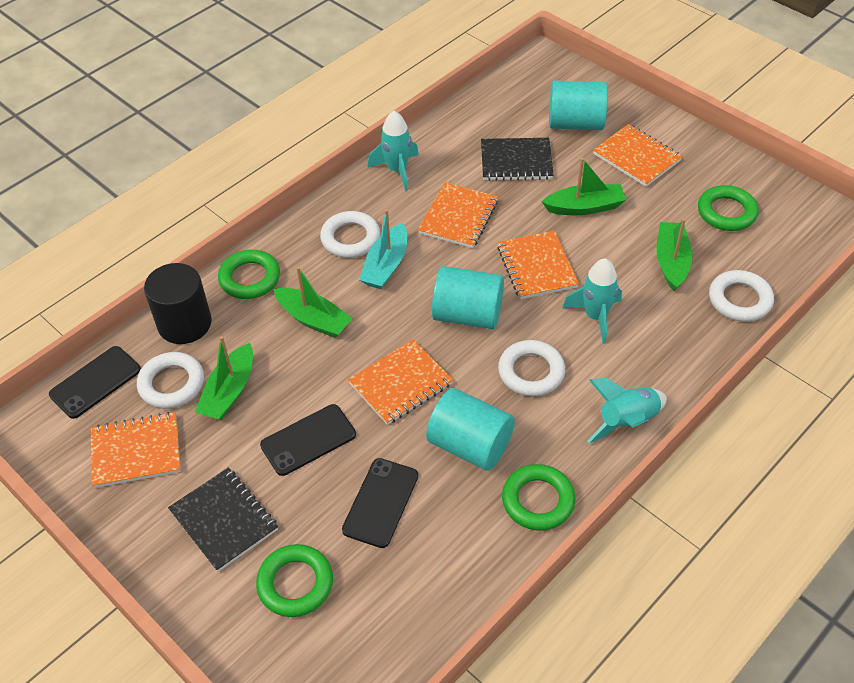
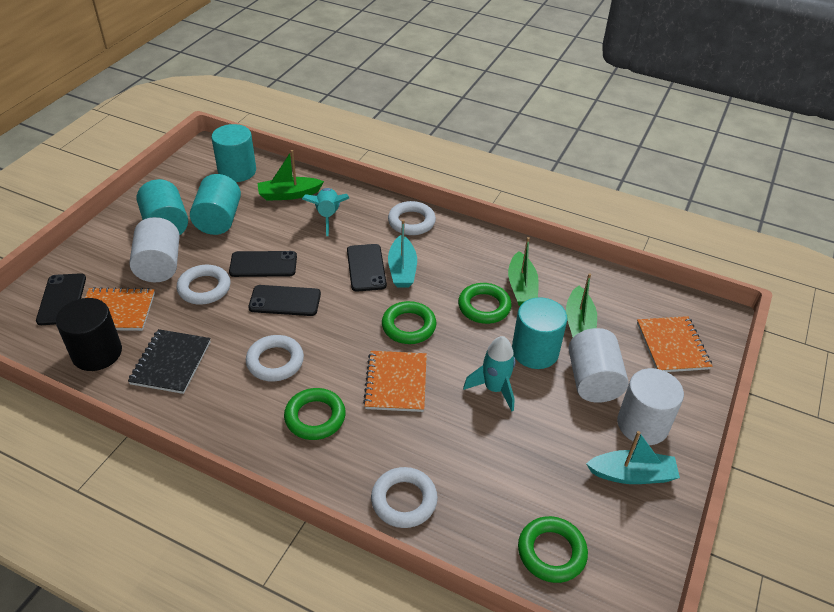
black notebook: [168,467,278,572] [481,138,553,181] = 2 -> [128,329,211,394] = 1
black phone: [49,346,141,419] [260,404,356,476] [342,458,418,548] = 3 -> [36,273,86,325] [229,251,297,277] [248,285,321,316] [347,244,387,292] = 4
green boat: [195,336,253,420] [274,266,353,338] [542,158,626,215] [656,219,693,291] = 4 -> [257,150,324,201] [508,237,539,306] [566,273,597,337] = 3
orange notebook: [91,412,181,488] [348,339,453,425] [418,182,498,248] [497,231,579,299] [593,124,682,187] = 5 -> [85,287,155,331] [363,351,427,412] [637,316,712,372] = 3
turquoise boat: [359,209,407,289] = 1 -> [388,220,417,287] [586,431,680,484] = 2
turquoise cylinder: [426,388,515,471] [432,266,504,329] [549,80,608,130] = 3 -> [137,179,188,235] [190,174,241,235] [211,124,256,182] [512,297,568,369] = 4
turquoise rocket: [368,111,419,191] [562,258,622,344] [587,378,667,443] = 3 -> [302,188,349,236] [463,336,515,411] = 2
white cylinder: none = 0 -> [130,217,180,282] [568,328,628,403] [617,368,684,445] = 3

